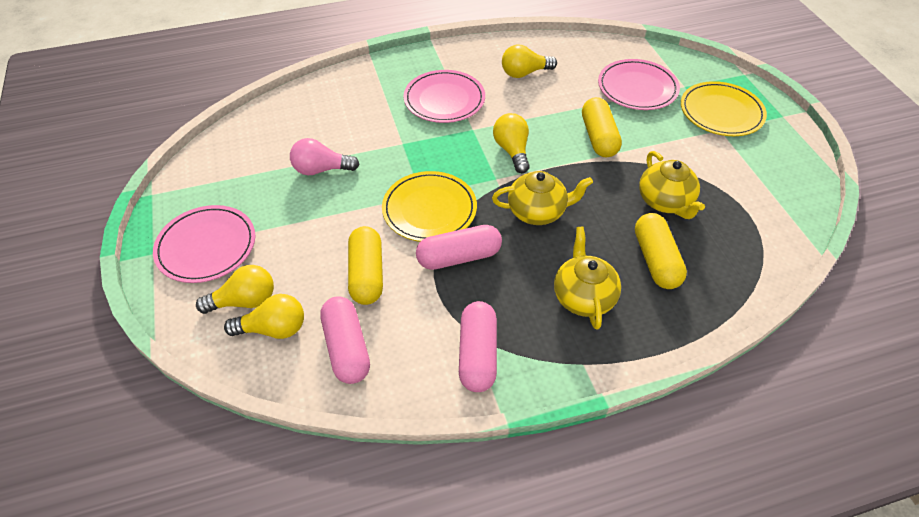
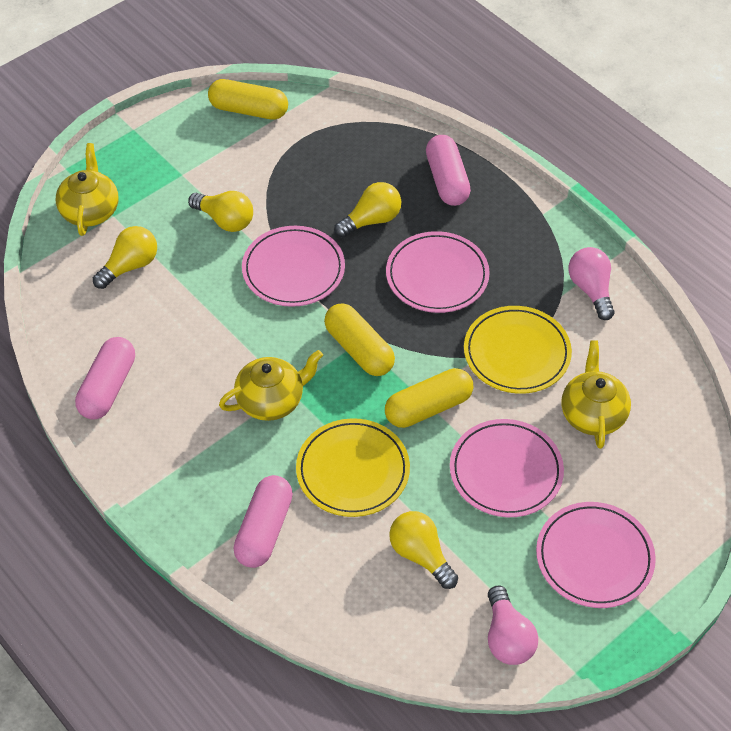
pink light bulb: [290,138,360,175] = 1 -> [488,586,538,665] [569,247,615,320] = 2
pink plate: [153,205,255,283] [403,70,485,123] [598,59,680,110] = 3 -> [242,226,345,307] [386,231,490,313] [450,419,564,517] [536,502,656,608] = 4

